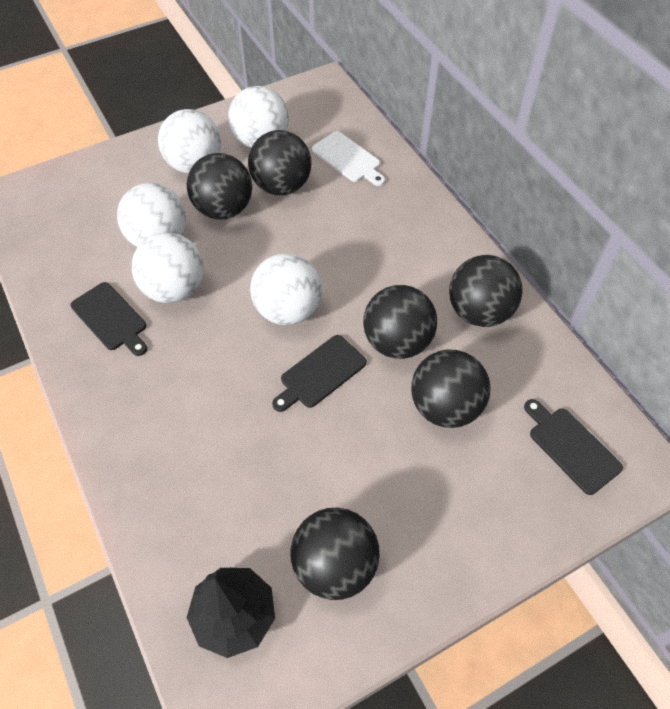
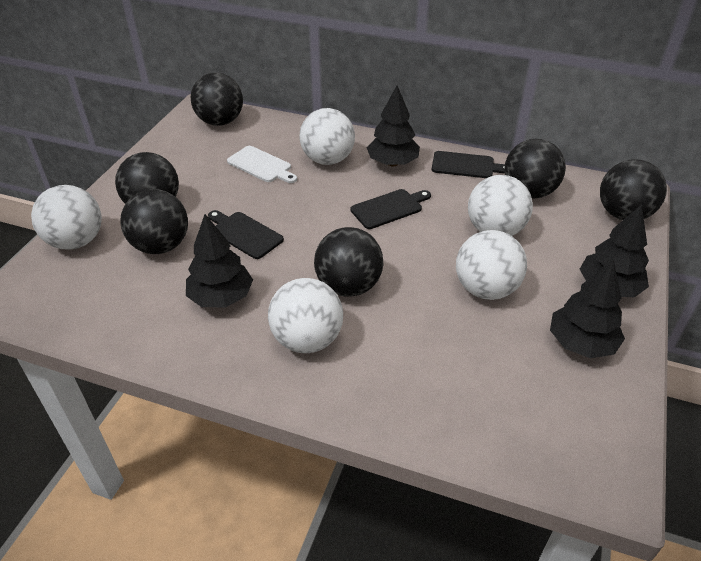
black tree: [187,567,275,658] = 1 -> [186,214,253,307] [367,85,420,167] [550,259,625,358] [580,204,649,297] = 4

